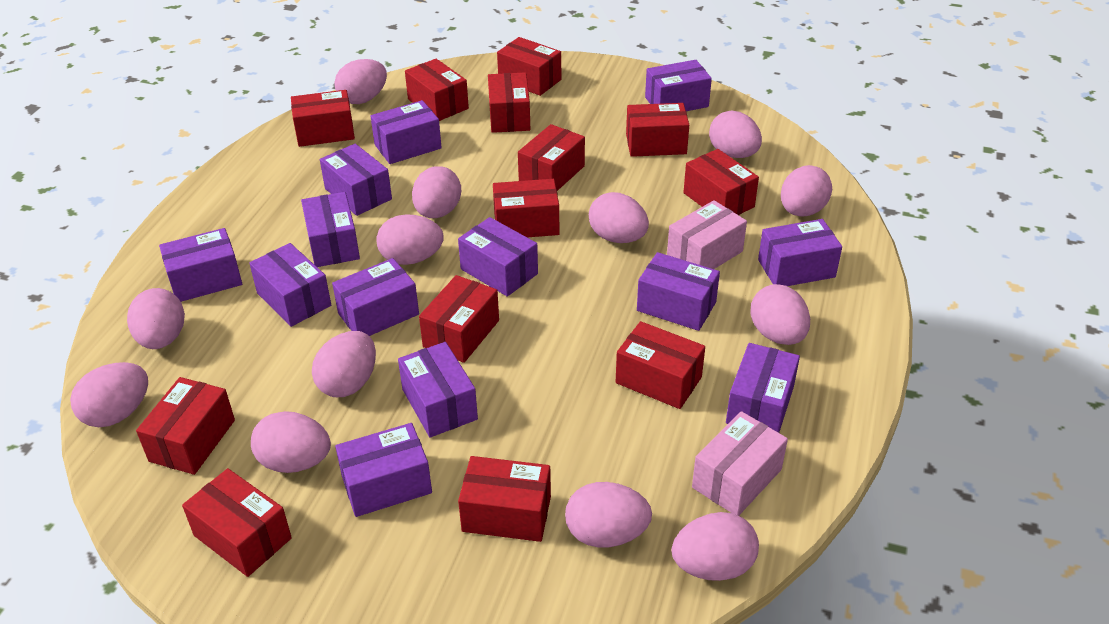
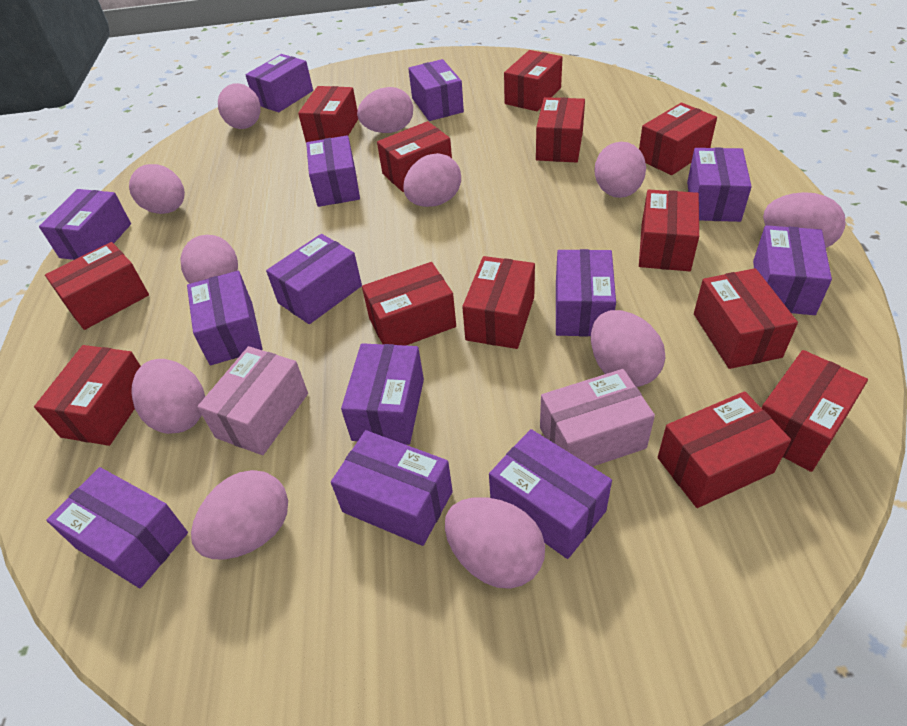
pink egg: [70,362,148,427] [127,288,185,349] [251,411,331,473] [312,331,376,397] [334,59,387,104] [376,214,444,265] [412,166,461,218] [565,482,652,548] [589,192,649,243] [672,512,759,581] [709,111,762,158] [751,284,810,345] [781,165,832,217] = 13 -> [129,164,185,214] [131,359,205,434] [180,235,238,284] [191,470,288,560] [218,83,261,129] [357,87,413,133] [403,153,461,207] [445,497,545,589] [591,310,665,387] [594,142,646,198] [763,192,846,248] = 11

